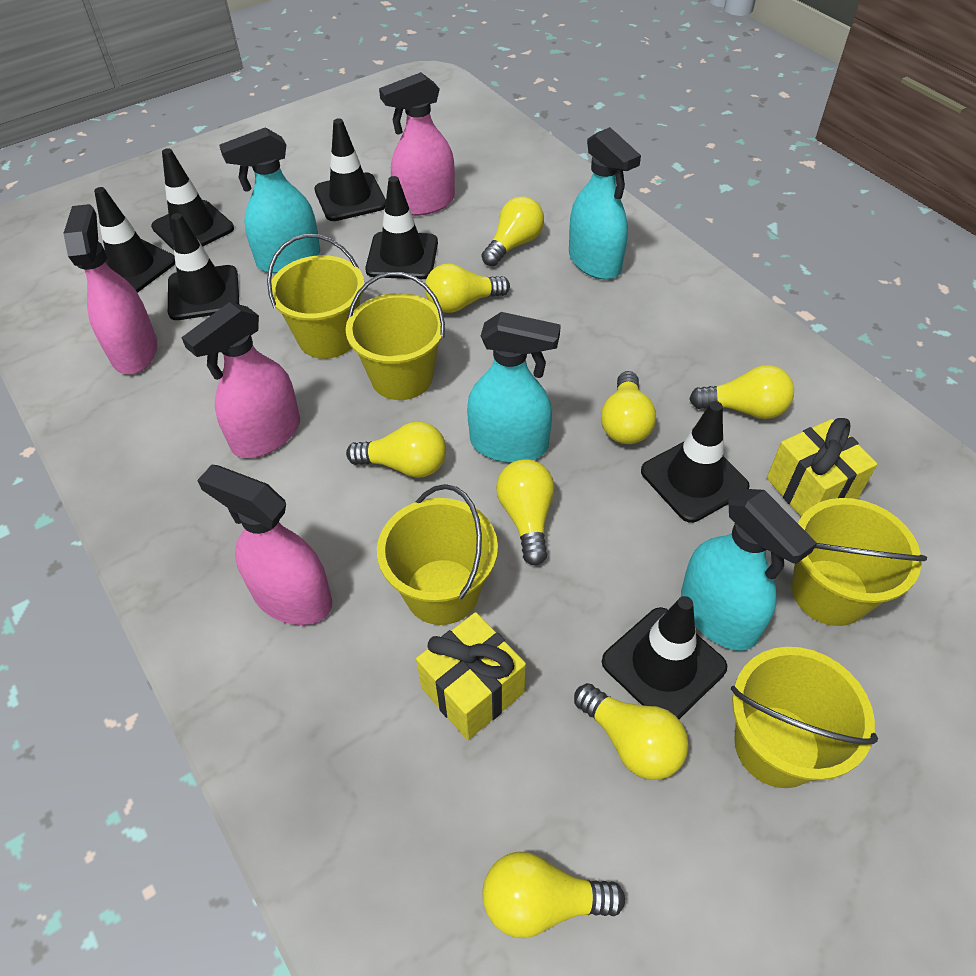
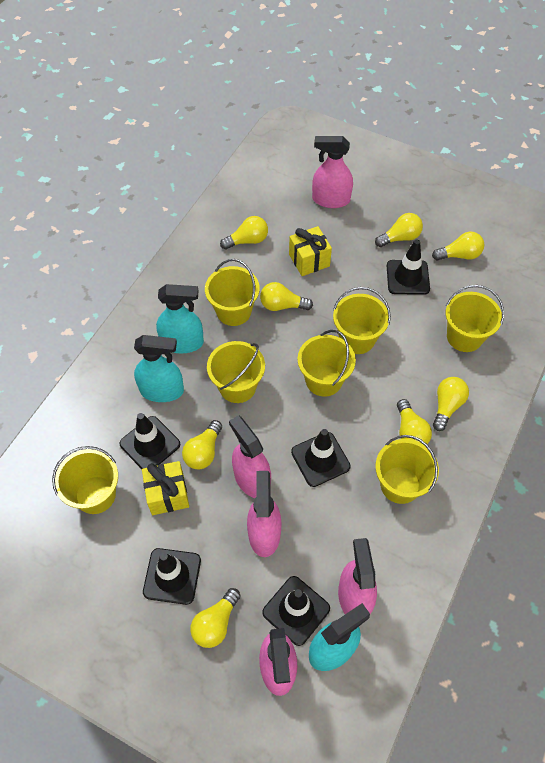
black traffic cone: [94,187,175,293] [151,148,234,250] [168,213,239,320] [314,118,386,221] [365,176,438,279] [602,596,727,719] [641,401,750,523] = 7 -> [120,413,180,469] [143,548,201,605] [262,576,330,646] [291,429,351,487] [387,239,430,295] = 5
pink spray bottle: [63,204,157,374] [181,302,300,458] [197,465,332,625] [379,72,455,216] = 4 -> [229,415,271,498] [247,471,282,557] [259,628,297,696] [312,136,353,208] [338,538,377,614] = 5
turquoise spray bottle: [219,127,320,274] [467,312,561,463] [569,127,641,280] [681,489,817,651] = 4 -> [134,335,184,402] [156,284,204,354] [309,603,370,671] = 3
yellow bucket: [267,234,364,359] [346,272,445,400] [377,484,498,625] [731,647,878,788] [792,498,927,626] = 5 -> [52,446,118,514] [205,259,260,326] [207,341,265,403] [297,330,356,397] [333,287,391,354] [375,435,439,504] [446,285,504,352] = 7

